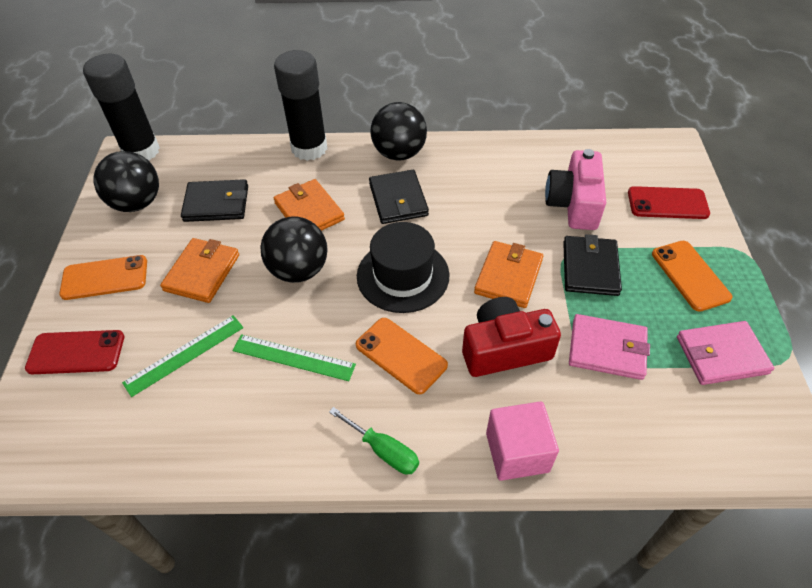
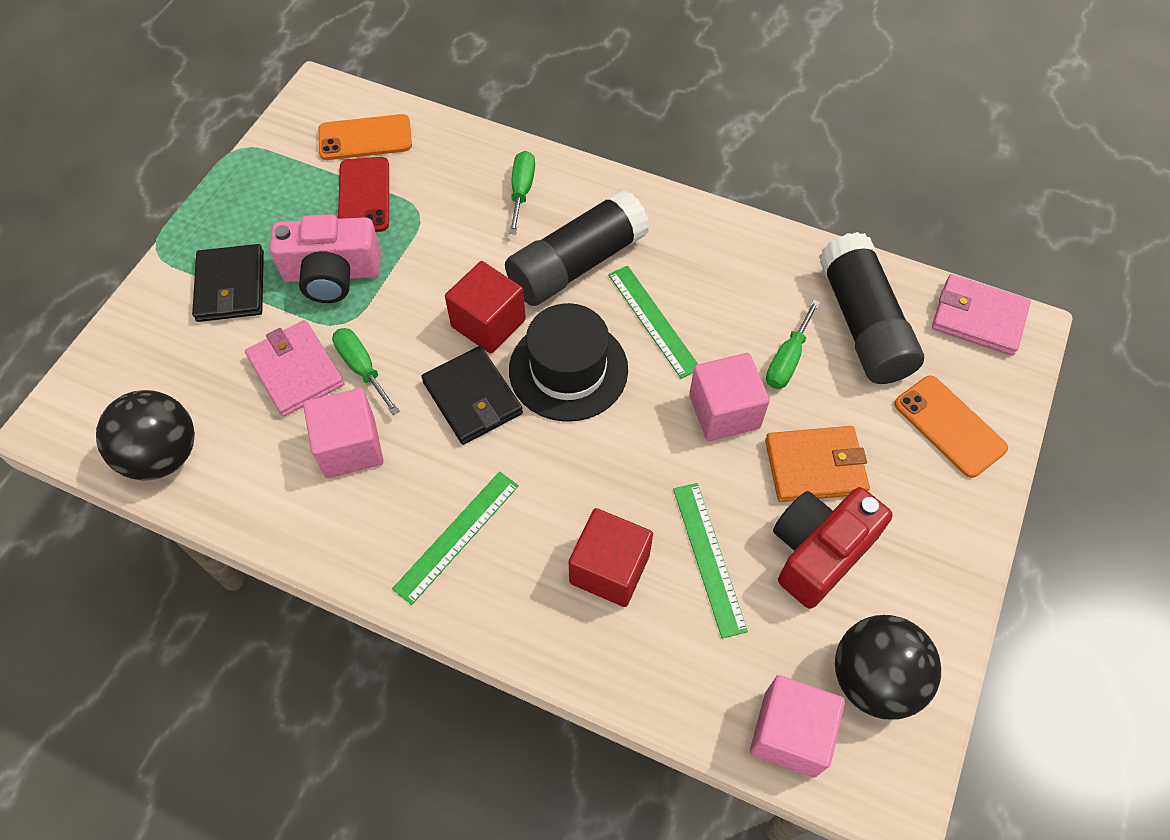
black ball: [94,151,159,212] [261,217,328,283] [370,102,427,161] = 3 -> [96,390,195,480] [835,615,941,720] = 2
black wallet: [181,179,248,222] [369,170,429,224] [563,234,622,296] = 3 -> [192,244,264,322] [421,346,523,445] = 2
green ruler: [122,315,243,397] [232,334,356,381] = 2 -> [392,471,519,605] [608,266,698,379] [673,483,748,639] = 3
green screwdriver: [329,407,419,474] = 1 -> [332,328,400,415] [509,151,535,234] [766,299,820,389] = 3
orange phone: [59,255,147,300] [356,318,448,394] [652,241,732,312] = 3 -> [318,114,412,160] [894,376,1008,478] = 2
orange wallet: [160,238,239,303] [274,179,345,231] [474,241,543,308] = 3 -> [765,426,870,502] = 1
pink cube: [486,401,559,481] = 1 -> [303,388,384,478] [689,353,770,441] [750,675,845,778] = 3
red cube: none = 0 -> [445,261,526,353] [569,508,653,607] = 2
red phone: [25,330,124,374] [628,186,710,219] = 2 -> [338,157,389,232] = 1

